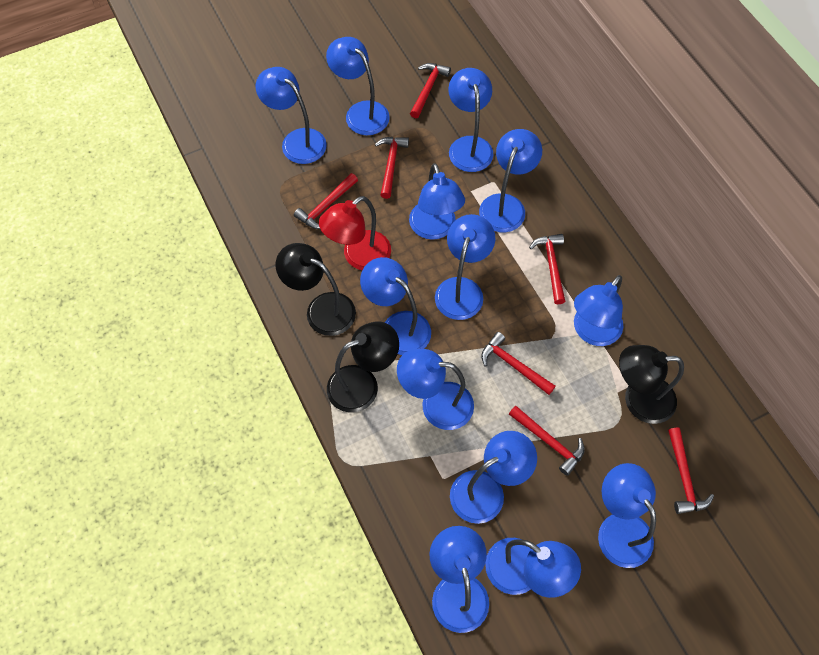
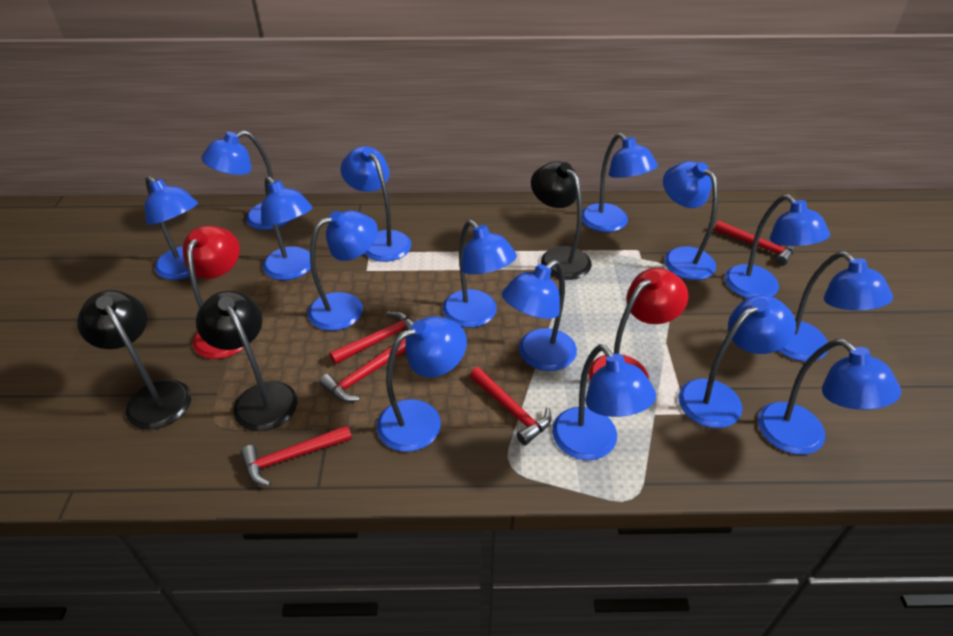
blue lamp: [256,67,327,164] [326,37,390,135] [360,257,431,355] [397,349,474,430] [409,163,465,240] [429,526,489,633] [435,214,495,320] [448,68,493,172] [450,431,537,524] [479,129,542,232] [485,538,581,598] [574,275,623,346] [598,463,656,568] = 13 -> [145,176,198,280] [201,130,290,230] [261,176,312,280] [308,210,378,331] [341,146,411,262] [377,317,467,452] [442,220,517,328] [502,260,577,371] [552,344,656,460] [582,133,658,232] [663,161,718,280] [678,295,796,428] [725,194,830,298] [758,339,901,455] [778,252,893,362] = 15
red hammer: [294,173,358,229] [375,137,409,199] [410,63,451,118] [481,332,556,395] [509,406,585,476] [529,234,565,304] [668,427,714,514] = 7 -> [241,425,352,486] [319,338,406,402] [329,311,415,364] [470,367,552,445] [714,221,794,266] = 5
red lamp: [319,196,391,270] = 1 -> [183,226,244,359] [588,268,688,381] = 2

